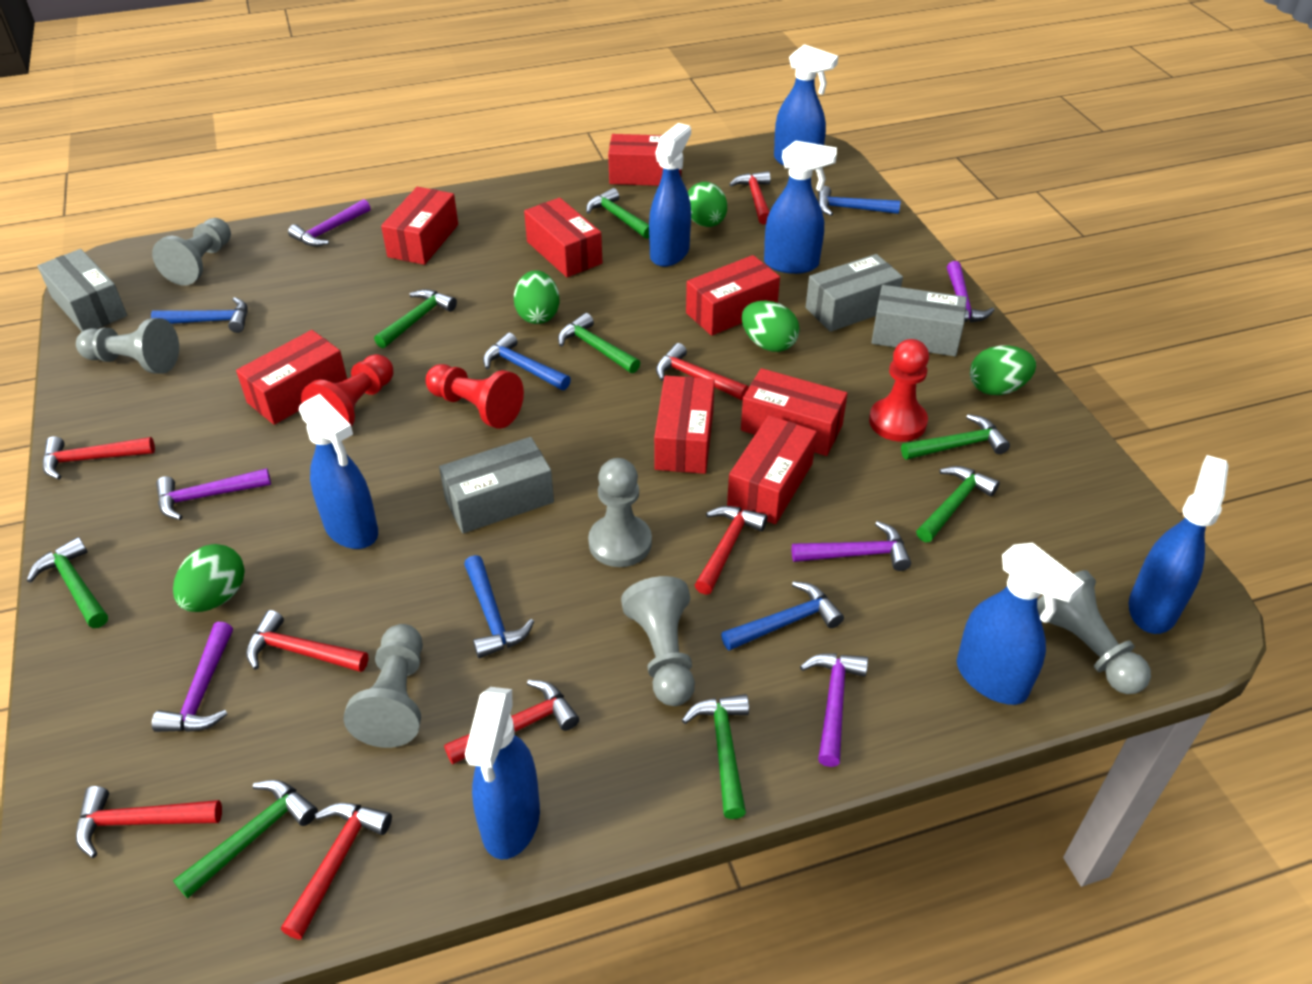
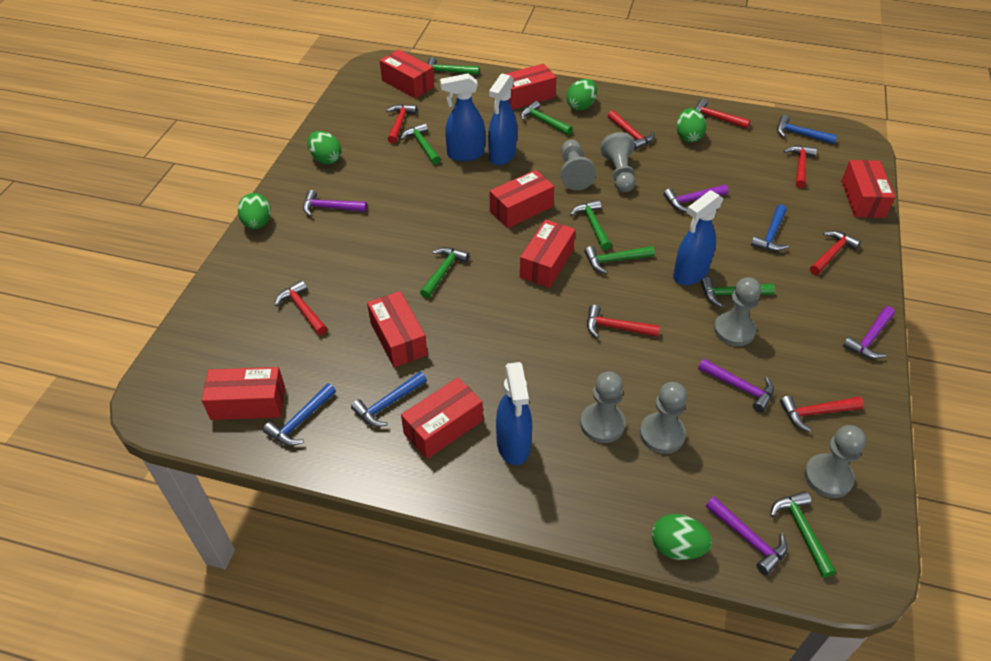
blue hammer: [151,297,247,333] [464,555,534,658] [483,333,571,390] [721,581,844,651] [818,186,900,216] = 5 -> [263,383,336,446] [351,372,427,427] [751,204,789,251] [777,115,837,144] = 4
blue spray bottle: [299,394,378,549] [465,687,540,859] [649,123,691,267] [764,140,837,274] [774,44,838,166] [957,542,1084,705] [1129,455,1228,634] = 7 -> [440,73,485,161] [488,74,517,165] [496,362,532,465] [673,190,724,285] = 4
grey box: [38,249,127,331] [439,437,554,533] [806,254,903,332] [871,285,967,356] = 4 -> none = 0
purple hammer: [152,622,233,732] [156,468,271,520] [288,199,370,247] [792,521,911,571] [800,653,868,767] [947,261,994,323] = 6 -> [303,190,367,216] [664,185,728,212] [698,359,774,412] [706,496,787,575] [843,306,895,359] = 5
red pawn: [301,354,393,426] [425,364,524,429] [869,339,929,442] = 3 -> none = 0

